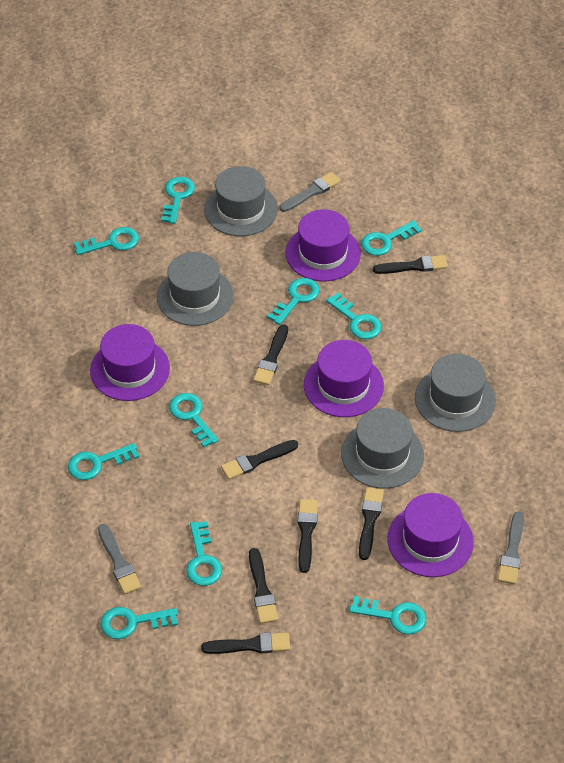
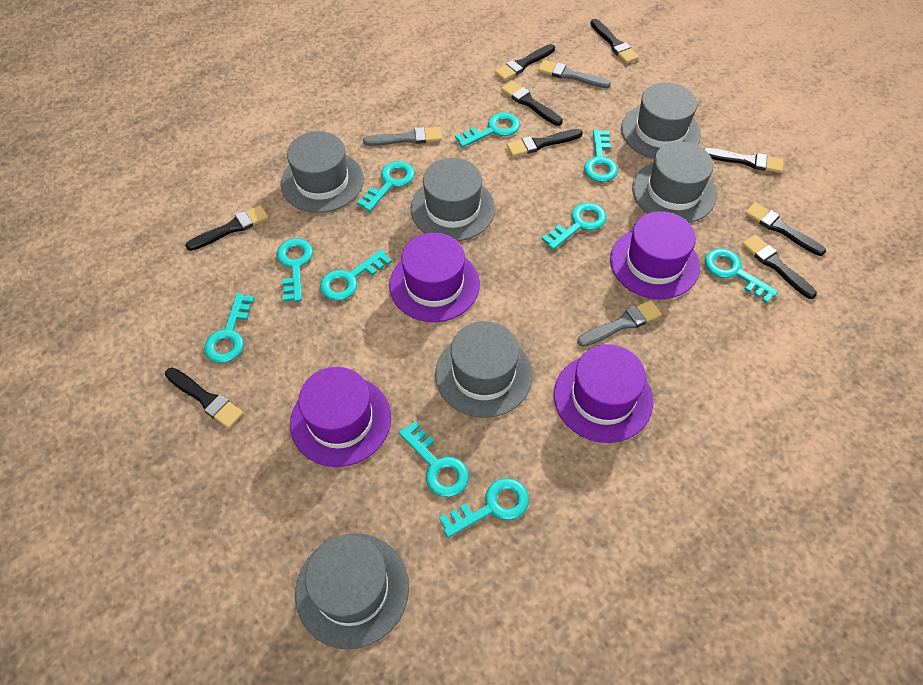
black brush: [201,632,290,654] [221,440,298,480] [249,548,278,624] [253,324,288,385] [298,499,318,573] [359,487,384,560] [373,255,448,274] = 7 -> [165,368,243,428] [185,205,269,251] [495,44,555,81] [501,81,563,126] [507,129,583,157] [590,19,639,64] [704,148,784,173] [742,235,817,299] [745,202,826,256] = 9
grey hat: [157,252,234,326] [204,166,278,236] [341,408,424,489] [415,354,496,432] = 4 -> [281,131,364,213] [295,533,409,650] [410,158,495,241] [435,321,533,418] [621,82,701,159] [632,141,717,223] = 6

